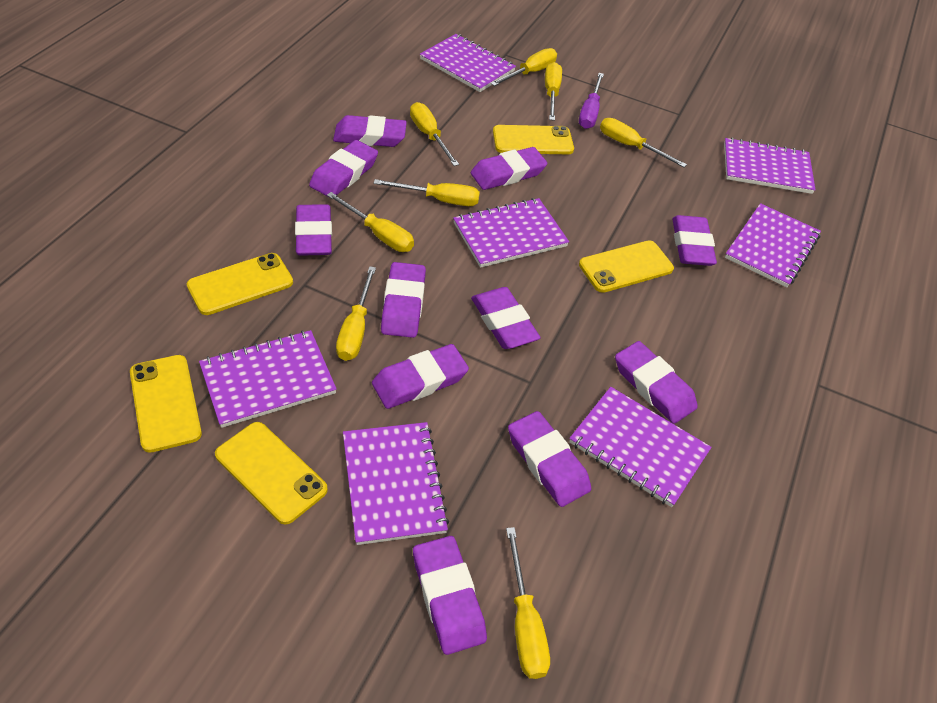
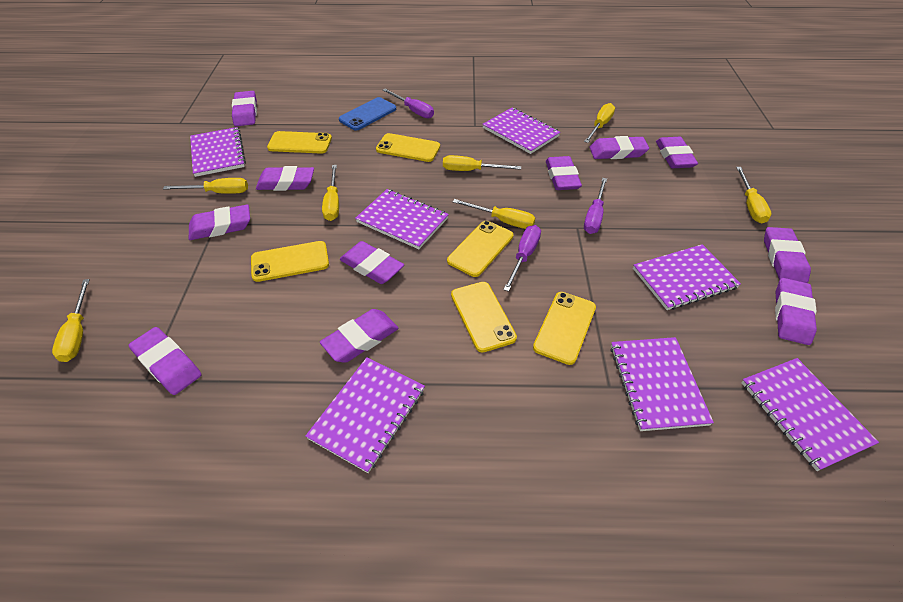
blue phone: none = 0 -> [339,97,396,130] = 1
purple screwdriver: [579,73,604,129] = 1 -> [383,88,434,118] [503,225,541,292] [584,178,607,234] = 3
yellow phone: [130,355,202,453] [187,253,293,315] [215,422,328,525] [493,125,574,154] [579,240,674,293] = 5 -> [251,241,329,282] [267,131,332,154] [376,133,440,162] [447,221,513,277] [451,282,517,353] [533,292,596,365] = 6
yellow screwdriver: [327,192,414,252] [336,266,376,361] [374,179,480,206] [410,102,459,166] [490,48,557,86] [506,527,550,679] [545,62,562,121] [600,118,687,167] = 8 -> [52,279,90,362] [163,178,248,194] [322,165,339,221] [443,155,521,171] [453,199,535,229] [584,103,615,143] [736,167,772,223] = 7

